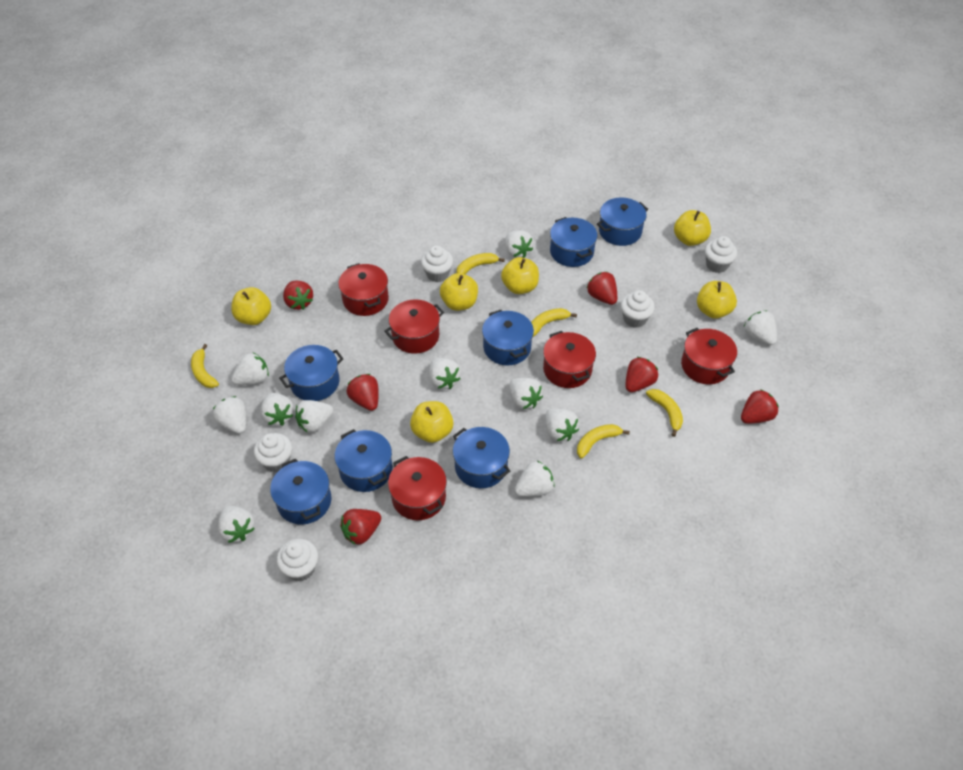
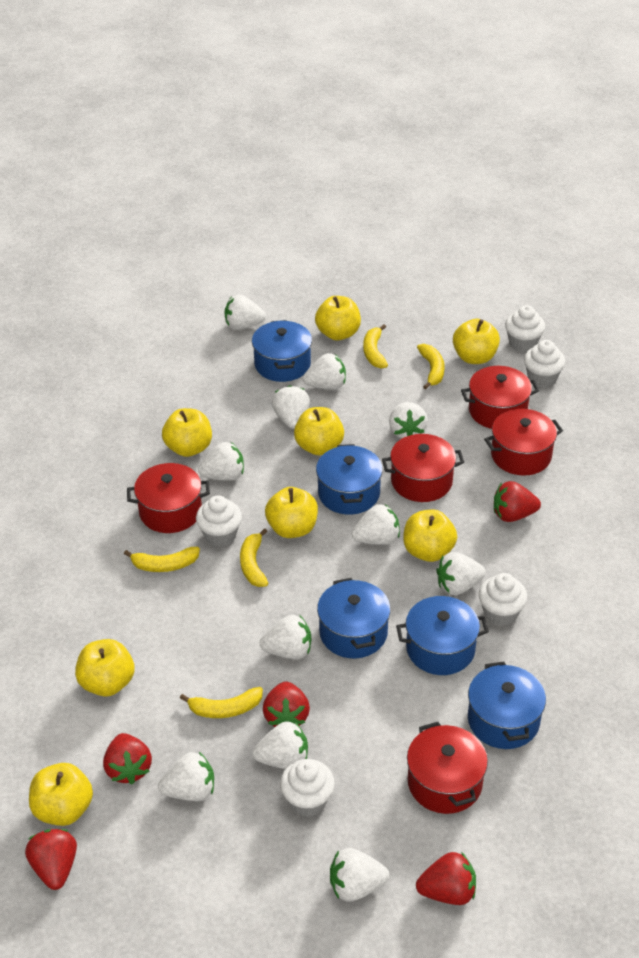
blue pot: [270,459,332,525] [279,345,343,401] [335,429,393,492] [453,427,510,488] [482,310,534,365] [550,217,597,267] [597,198,648,246] = 7 -> [252,320,312,382] [316,444,383,515] [317,578,391,658] [396,596,489,675] [468,662,546,749] = 5
red strawberry: [283,280,313,310] [340,509,381,545] [347,374,379,411] [587,272,617,305] [625,357,658,392] [741,389,779,424] = 6 -> [25,829,77,890] [103,733,152,784] [263,681,310,727] [416,852,476,905] [494,481,541,522] = 5
yellow apple: [231,287,271,325] [410,401,454,443] [440,273,478,311] [501,257,539,294] [674,210,711,246] [697,281,737,319] = 6 -> [29,763,93,826] [75,639,135,697] [162,408,212,457] [265,487,318,538] [294,407,344,455] [315,296,361,341] [403,509,457,562] [453,319,500,364] = 8

